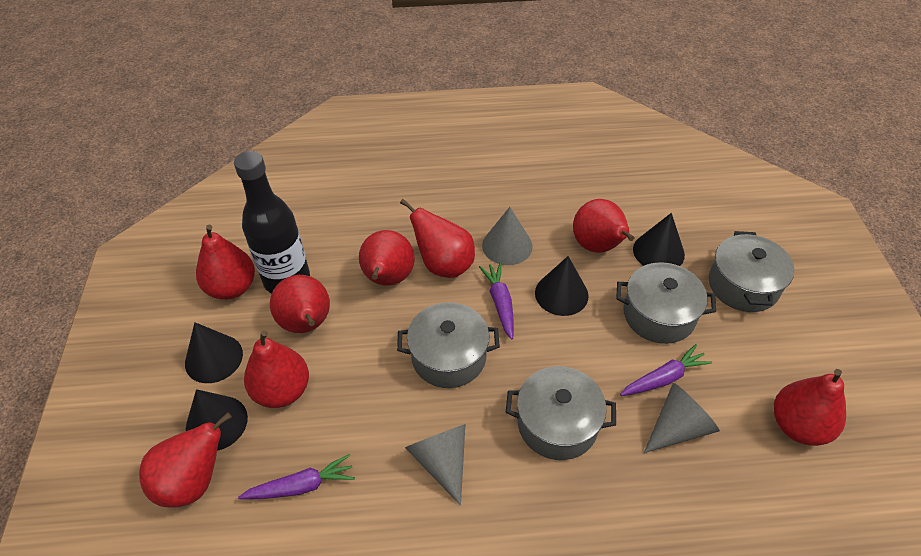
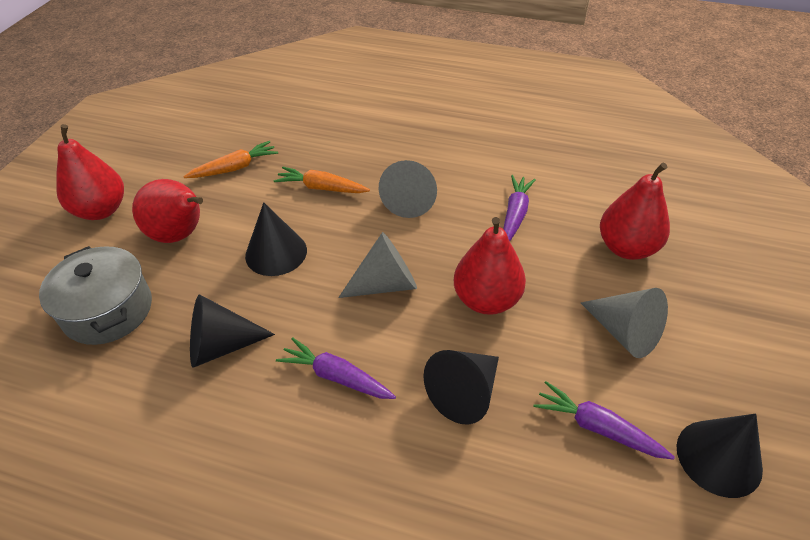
black bottle: [234,151,310,293] = 1 -> none = 0
grey pot: [397,302,500,388] [506,366,616,460] [616,262,716,344] [709,231,795,312] = 4 -> [39,246,152,345] = 1
orange carrot: none = 0 -> [183,141,278,178] [274,167,370,193] = 2
red pear: [139,412,232,508] [196,225,255,300] [244,330,309,408] [270,275,330,333] [359,230,415,286] [400,199,475,278] [573,199,634,253] [774,369,846,446] = 8 -> [56,124,124,220] [132,179,203,243] [454,217,526,315] [600,163,670,260] = 4

